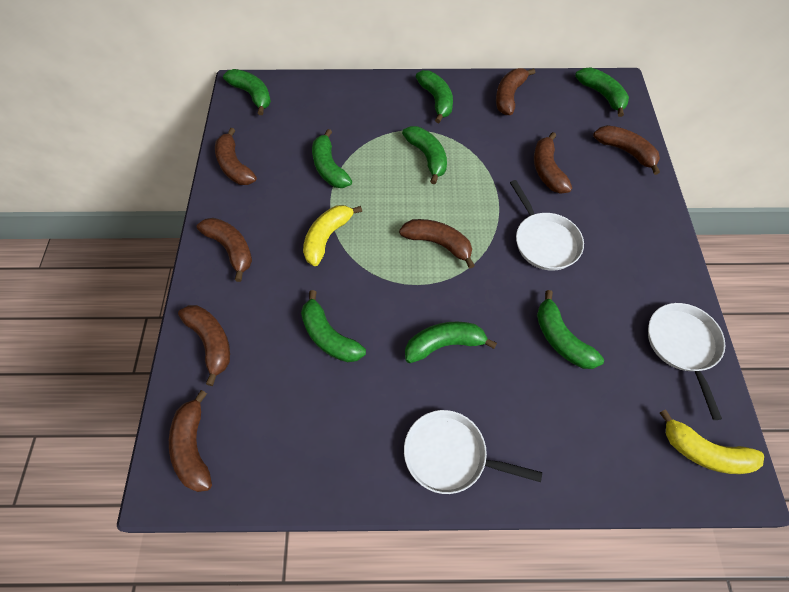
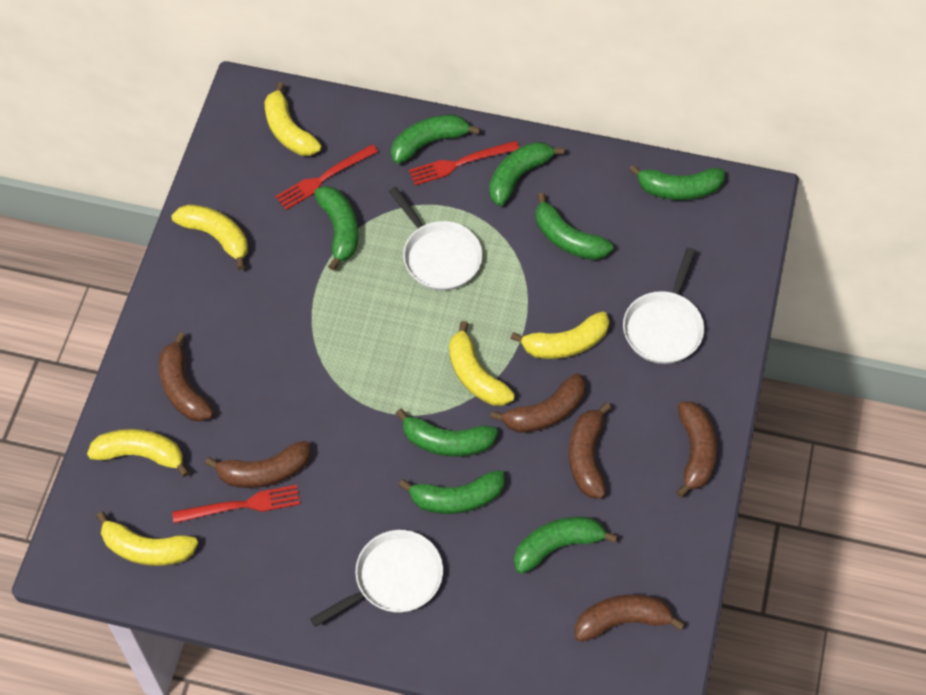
brown banana: [169,390,212,492] [178,305,230,386] [197,218,252,282] [215,128,257,185] [399,219,475,269] [496,68,535,115] [534,132,572,194] [593,125,660,175] = 8 -> [159,332,214,422] [205,441,310,488] [490,373,585,433] [569,402,611,499] [575,594,685,642] [676,401,717,498] = 6
red fork: none = 0 -> [172,485,300,523] [275,144,378,210] [409,141,519,185] = 3
yellow banana: [303,205,362,266] [660,409,764,474] = 2 -> [87,429,190,477] [96,511,198,566] [171,204,248,270] [265,82,322,156] [449,321,515,406] [510,311,609,359] = 6

